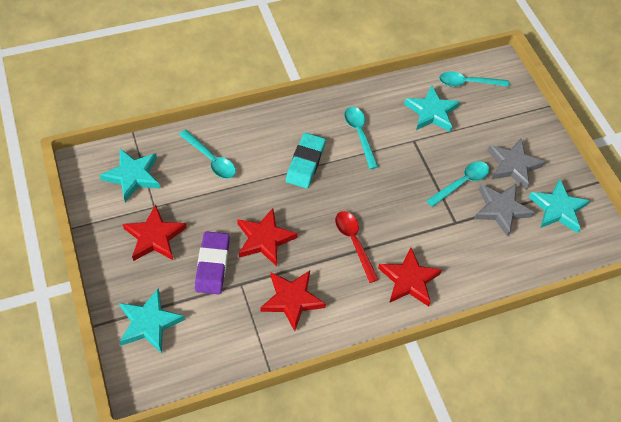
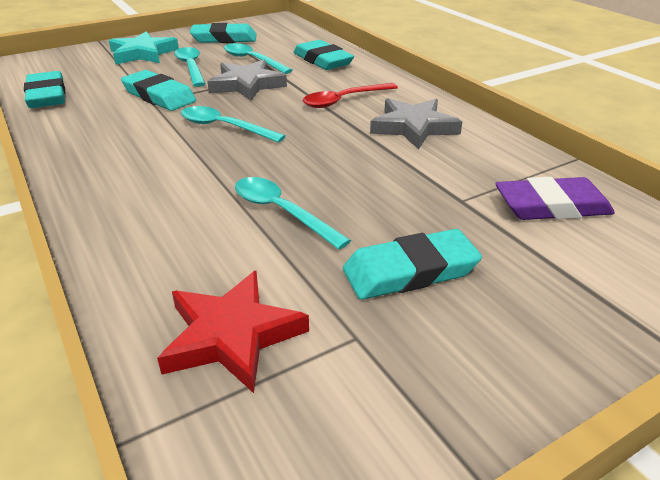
red star: [123,204,187,261] [237,208,298,266] [260,271,326,331] [378,248,442,306] = 4 -> [157,271,309,393] = 1
turquoise eraser: [286,133,326,189] = 1 -> [24,71,65,108] [121,70,196,111] [190,23,257,43] [294,40,354,70] [343,229,482,300] = 5
turquoise star: [99,149,160,202] [119,289,185,353] [404,85,460,132] [529,179,590,233] = 4 -> [109,31,179,65] = 1

